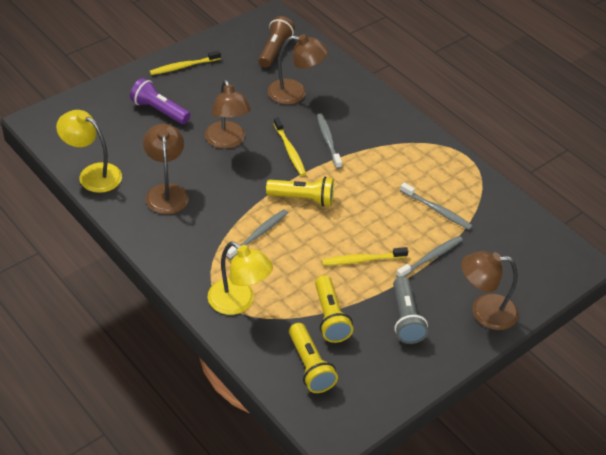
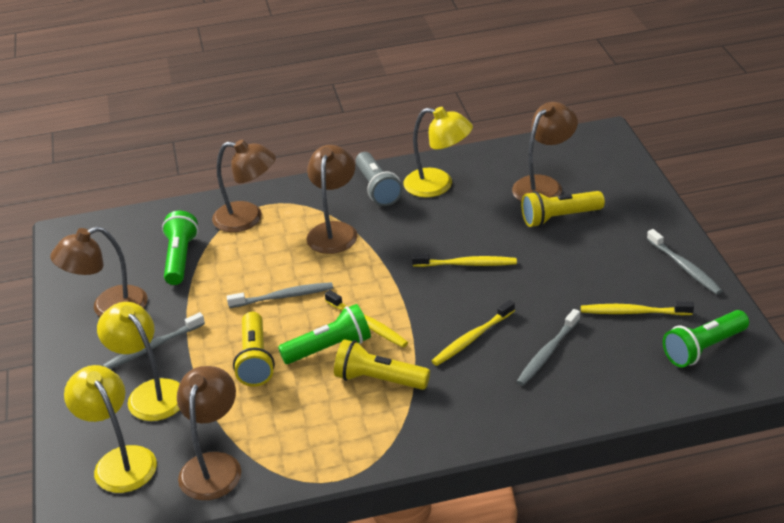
brown flashlight: [258,16,295,68] = 1 -> none = 0
brown lamp: [143,124,189,214] [205,79,251,149] [268,34,328,104] [461,251,518,330] = 4 -> [50,226,148,317] [177,366,241,500] [212,139,276,232] [307,145,358,254] [512,102,578,202] = 5
green flashlight: none = 0 -> [162,211,198,285] [278,304,371,364] [663,310,749,368] = 3
purple flashlight: [130,78,190,124] = 1 -> none = 0
yellow lamp: [56,110,122,193] [208,242,273,315] = 2 -> [64,365,157,493] [97,302,180,421] [403,107,473,197] = 3
yellow toothbrush: [150,50,221,75] [274,117,306,176] [322,247,408,265] = 3 -> [325,290,408,347] [412,254,517,267] [432,300,515,366] [581,301,694,315] = 4

